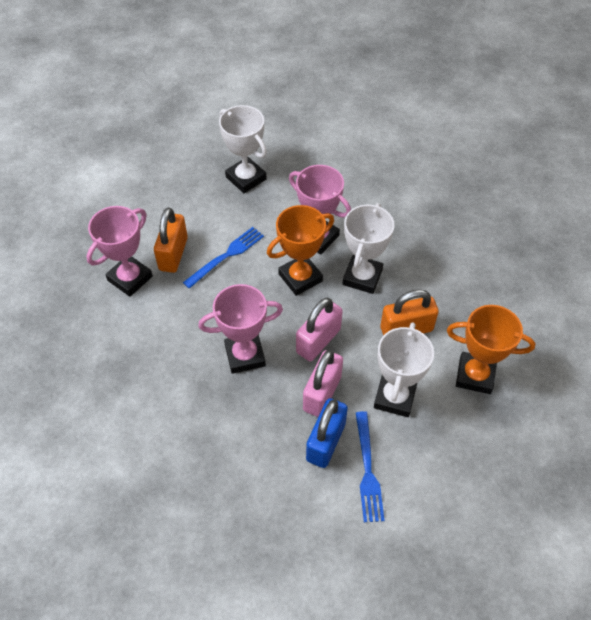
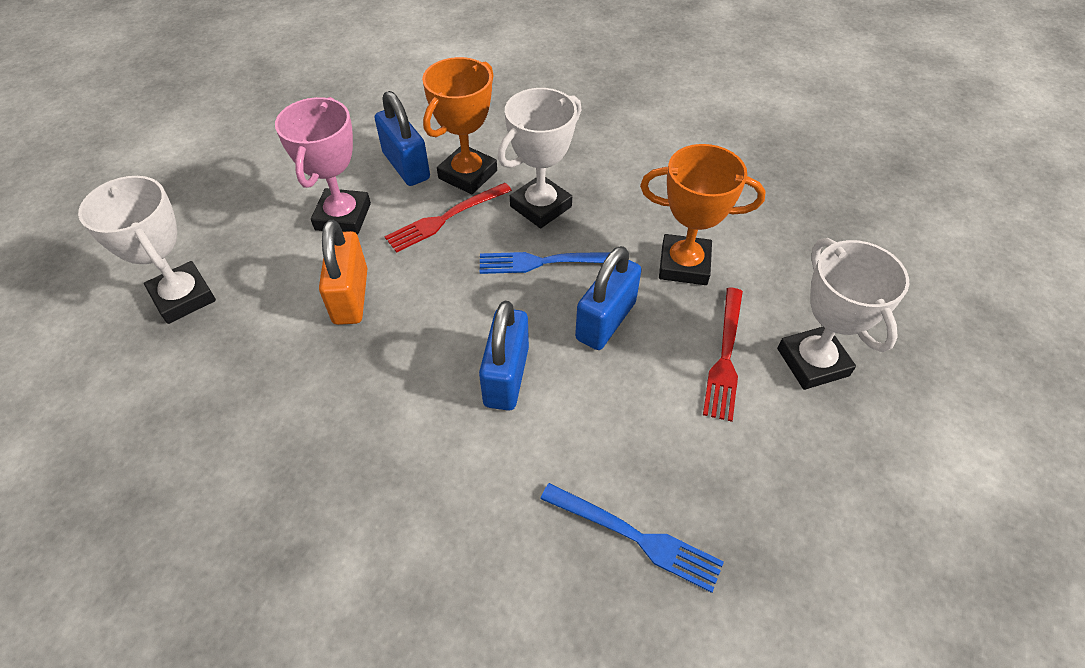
blue padlock: [306,398,348,468] = 1 -> [375,91,430,186] [479,301,529,411] [575,246,641,350] = 3
orange padlock: [154,208,188,273] [380,289,439,336] = 2 -> [319,220,368,325] = 1
pink padlock: [296,298,343,361] [303,350,343,417] = 2 -> none = 0
pink trophy: [86,206,153,297] [198,284,283,374] [289,165,351,254] = 3 -> [275,97,371,234] = 1
red fork: none = 0 -> [384,183,512,253] [703,288,743,422] = 2

